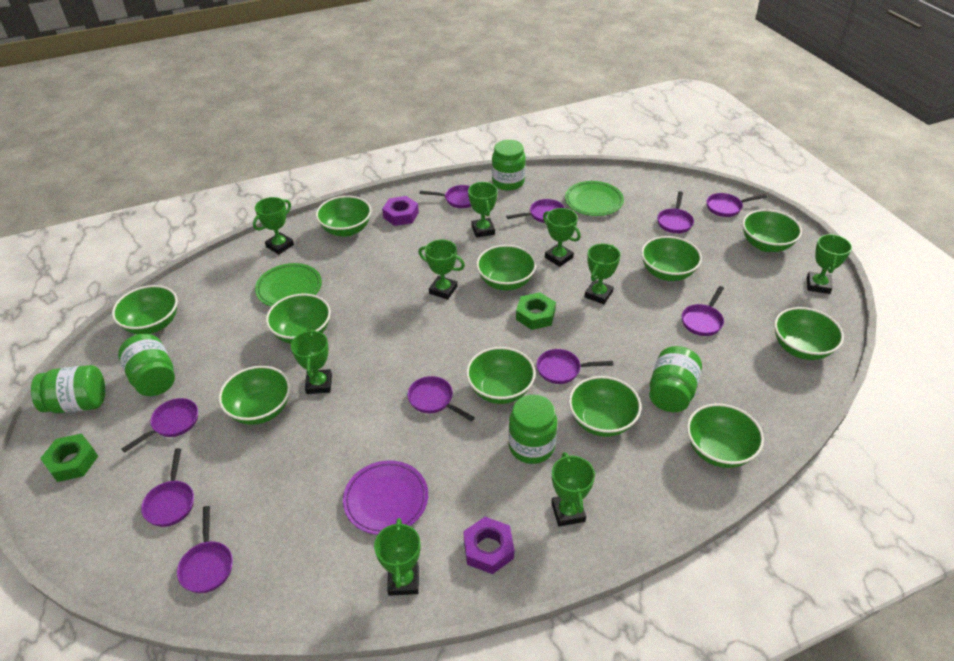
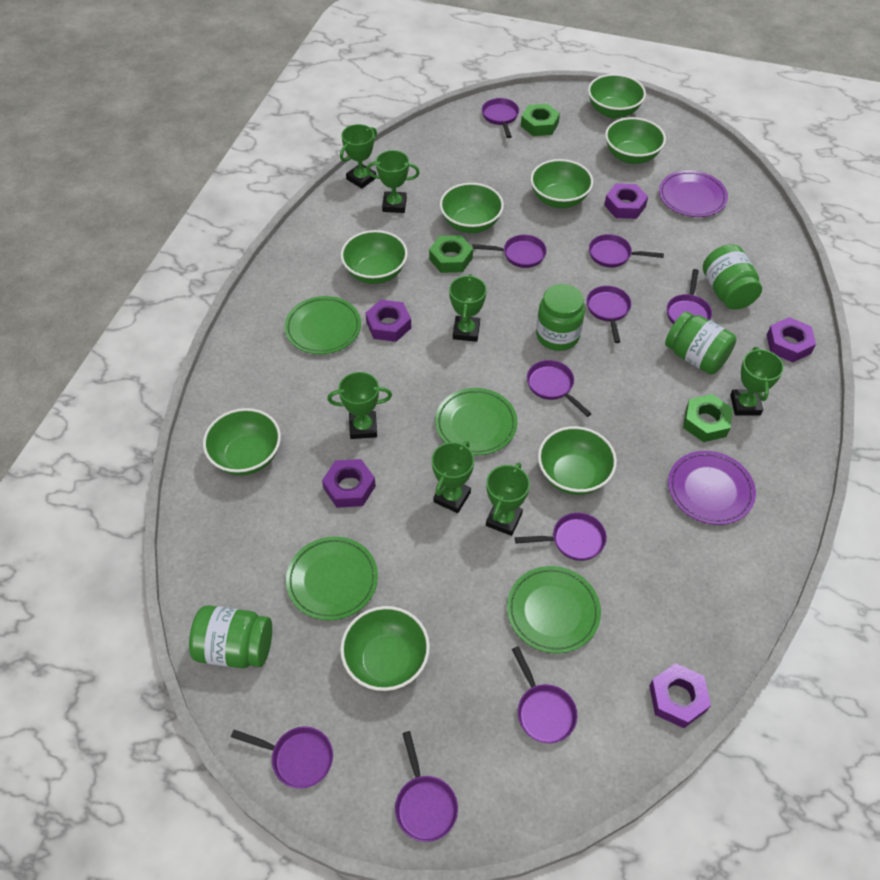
green bowl: [112,285,178,335] [219,366,290,425] [266,294,331,344] [316,196,371,237] [466,347,536,404] [476,245,537,291] [569,376,642,437] [641,236,702,281] [687,403,764,468] [742,209,802,252] [774,307,844,360] = 11 -> [203,408,281,475] [340,606,430,691] [341,230,408,284] [440,183,504,233] [531,159,593,208] [538,426,617,495] [588,74,646,119] [605,117,666,164] = 8
green jar: [31,365,105,413] [118,334,175,396] [492,140,526,191] [508,394,557,464] [649,346,702,412] = 5 -> [189,605,272,668] [536,284,585,351] [665,311,737,375] [703,245,762,310] = 4
green nut: [40,434,98,482] [516,292,556,330] = 2 -> [429,235,473,273] [521,104,560,136] [683,394,733,442] = 3
green plate: [255,263,322,307] [565,181,624,216] = 2 -> [284,296,361,354] [286,536,378,620] [435,388,518,455] [507,566,601,653] = 4
green trophy: [253,197,294,254] [291,329,332,394] [374,518,421,596] [418,239,465,300] [468,182,498,238] [543,208,581,267] [551,452,595,526] [584,244,621,304] [807,234,852,294] = 9 -> [327,372,392,439] [340,124,377,189] [366,150,420,213] [432,441,474,513] [449,274,487,342] [486,463,530,536] [730,347,784,415] = 7
purple nut: [382,196,419,226] [463,517,514,574] = 2 -> [322,459,376,508] [366,300,411,342] [604,183,648,219] [649,663,711,728] [767,317,816,362] = 5
purple plate: [343,460,428,535] = 1 -> [659,170,728,217] [668,451,756,525] = 2

